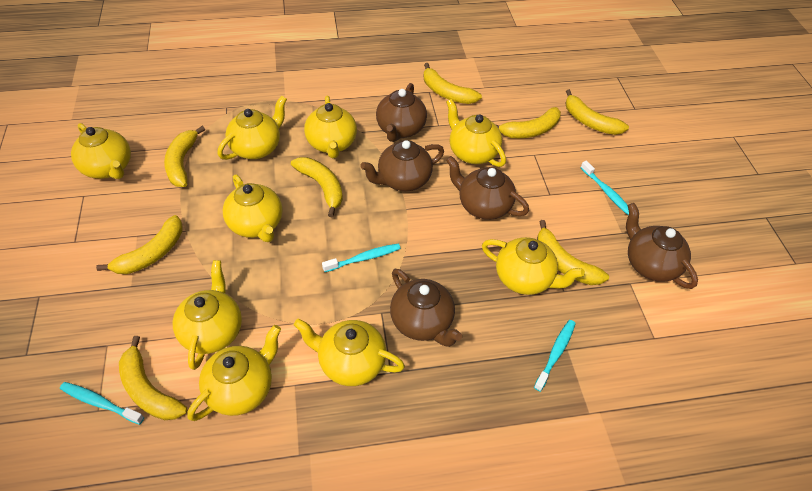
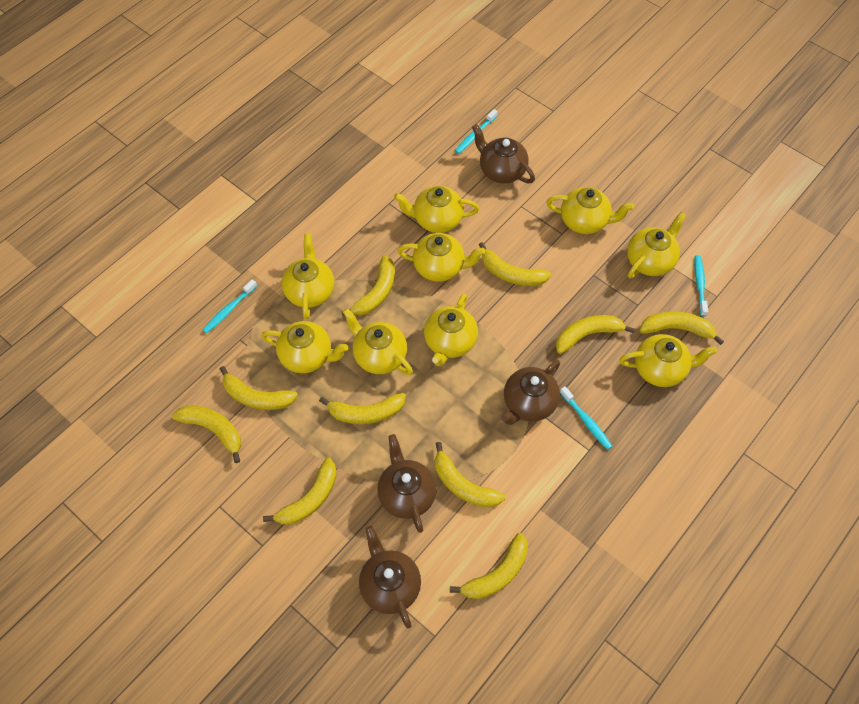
brown teapot: [360,140,444,191] [376,83,427,142] [390,269,462,347] [446,156,529,220] [626,203,698,289] = 5 -> [359,526,421,629] [377,434,437,533] [472,124,535,183] [501,360,560,425] = 4
yellow banana: [96,215,182,274] [119,336,187,420] [164,126,205,187] [291,157,343,217] [424,63,482,104] [496,107,561,138] [537,220,609,285] [566,89,629,135] = 8 -> [172,405,241,463] [220,366,298,410] [263,458,337,525] [319,393,406,424] [341,256,395,316] [435,442,505,508] [450,533,528,599] [479,242,551,286] [556,315,635,354] [639,311,724,345] = 10

